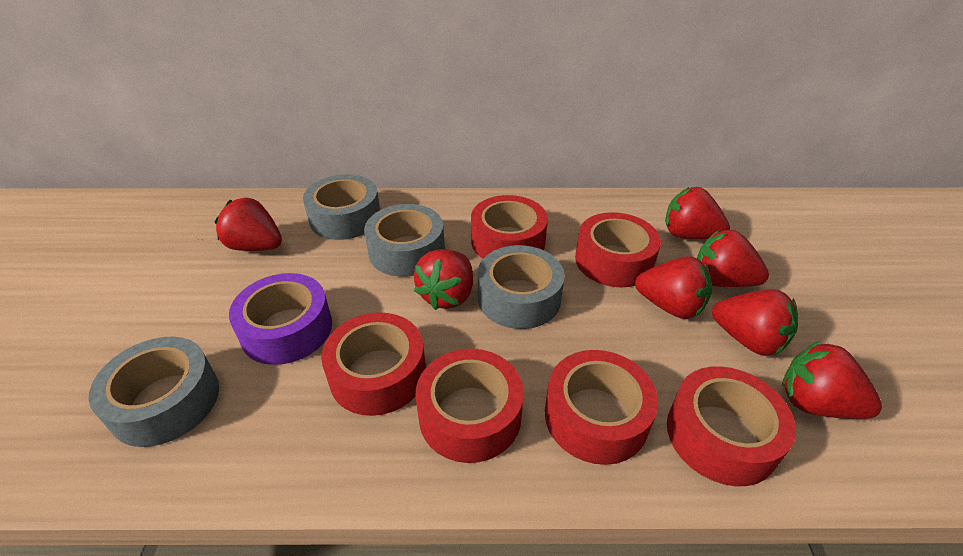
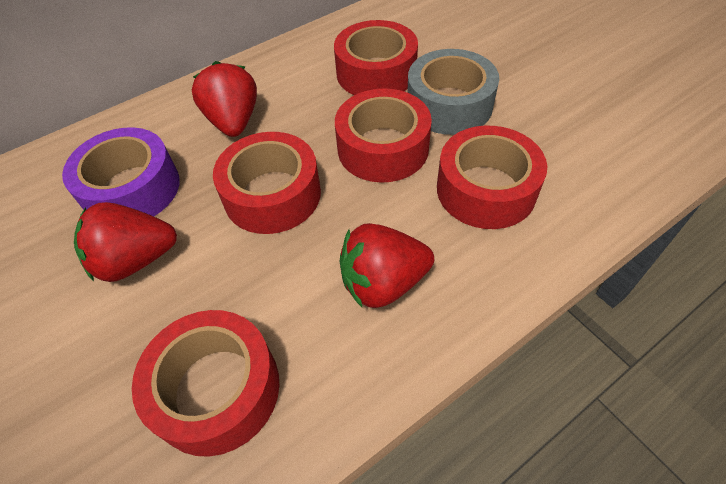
grey tape: [88,337,219,447] [303,174,380,240] [364,204,445,277] [478,245,565,329] = 4 -> [407,49,499,135] = 1
red strawberry: [215,198,282,251] [414,249,473,310] [635,256,712,319] [665,187,730,239] [697,230,769,287] [712,289,798,356] [782,341,882,419] = 7 -> [74,202,177,282] [192,61,257,137] [340,223,434,308] = 3
red tape: [321,312,426,416] [415,349,524,463] [471,195,548,258] [545,350,658,465] [575,212,661,287] [667,366,796,486] = 6 -> [132,310,279,457] [213,132,321,234] [334,20,418,95] [335,88,432,183] [437,126,547,229] = 5

